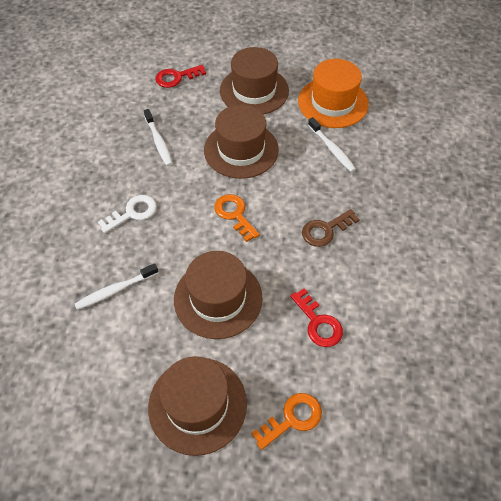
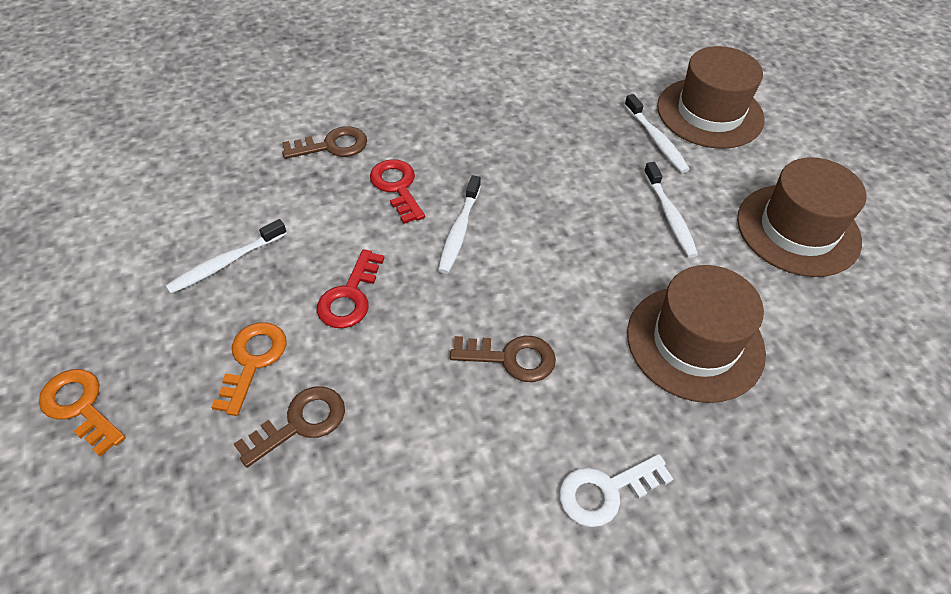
brown hat: [148,356,247,456] [174,251,263,339] [204,105,279,179] [220,47,289,115] = 4 -> [627,265,766,403] [657,46,765,149] [737,157,866,277] = 3
brown key: [302,209,360,247] = 1 -> [234,386,345,468] [282,126,367,159] [450,336,556,382] = 3
orange hat: [298,59,369,128] = 1 -> none = 0
white toothbrush: [75,263,158,310] [144,109,173,166] [308,117,356,172] = 3 -> [166,219,287,294] [438,175,481,274] [624,94,690,173] [644,162,698,258] = 4

